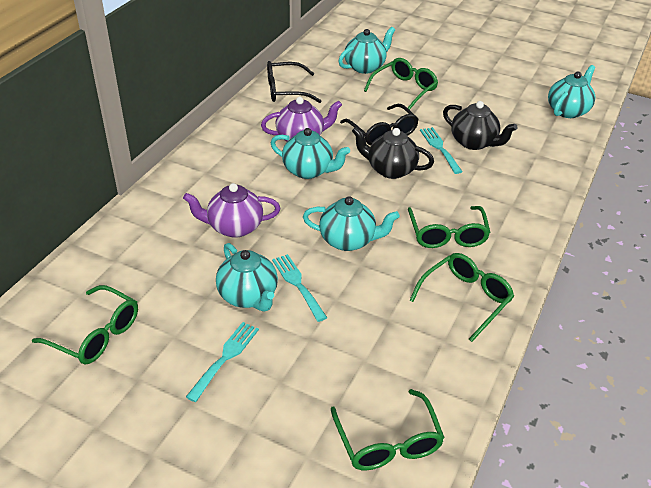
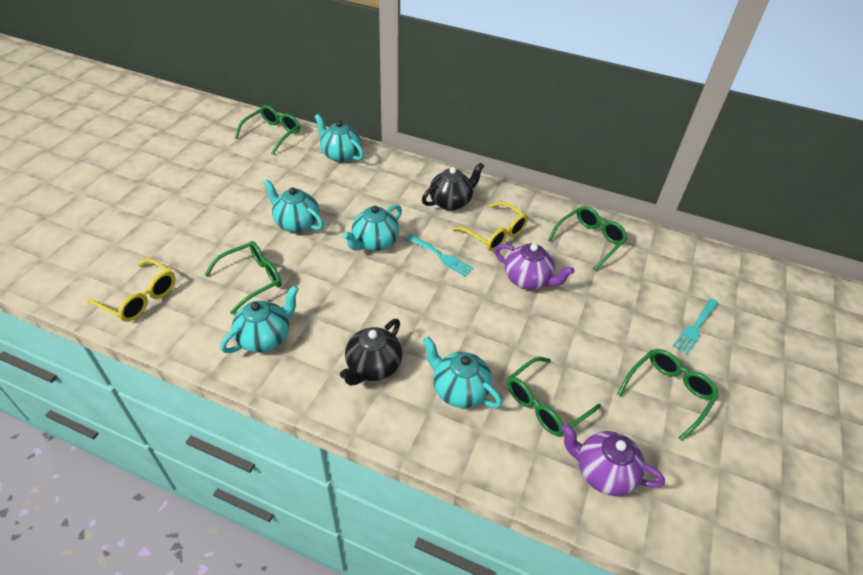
black glasses: [267,61,322,103] [340,104,419,145] = 2 -> none = 0
turquoise fork: [186,322,259,402] [272,254,327,322] [420,127,462,174] = 3 -> [406,234,473,276] [673,298,718,354] = 2
yellow glasses: none = 0 -> [87,259,176,322] [452,202,528,251] = 2

